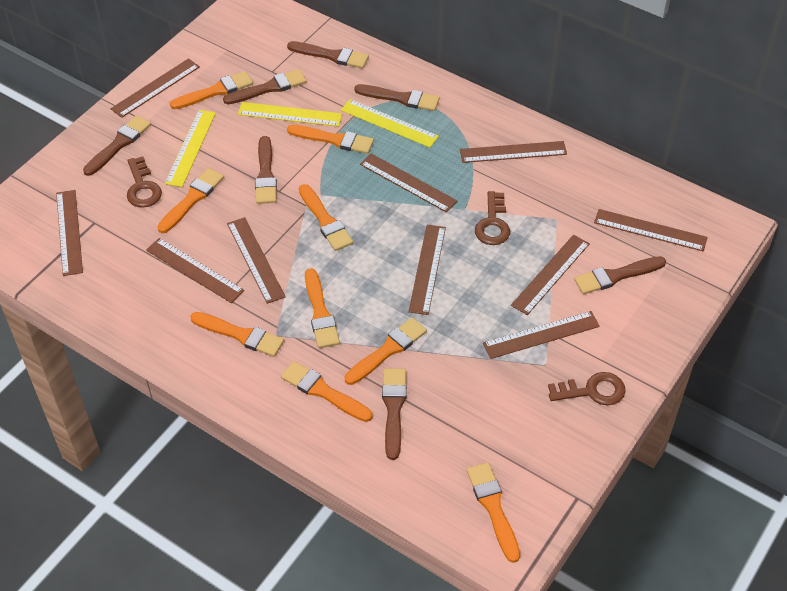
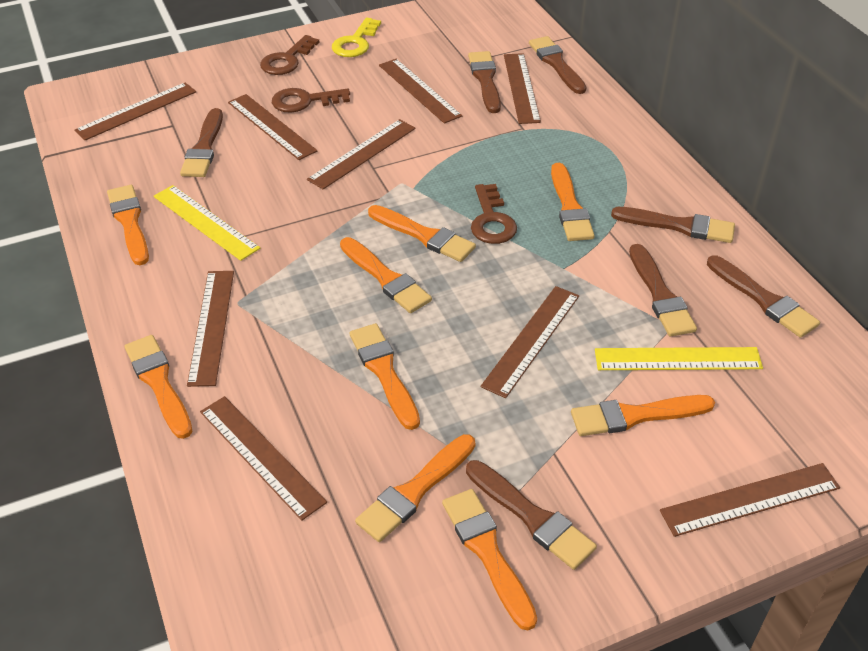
brown ruler: [56,190,83,276] [110,58,200,118] [146,238,244,303] [227,217,286,304] [360,153,457,213] [409,225,446,315] [460,141,567,163] [483,311,600,359] [511,235,590,315] [594,209,708,252] = 10 -> [74,83,196,141] [187,271,234,387] [200,396,327,521] [228,94,318,160] [307,119,416,189] [379,59,462,123] [481,286,579,398] [504,53,541,124] [660,463,840,537] = 9
yellow key: none = 0 -> [332,17,381,57] = 1
yellow ruler: [165,110,216,187] [238,102,342,127] [341,99,439,148] = 3 -> [154,185,260,261] [595,347,763,370] = 2

